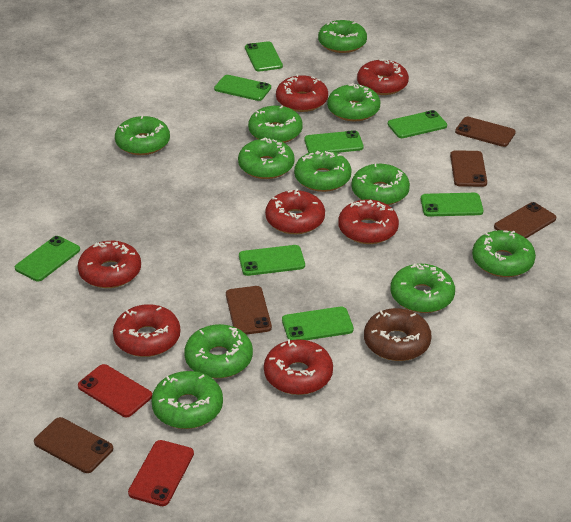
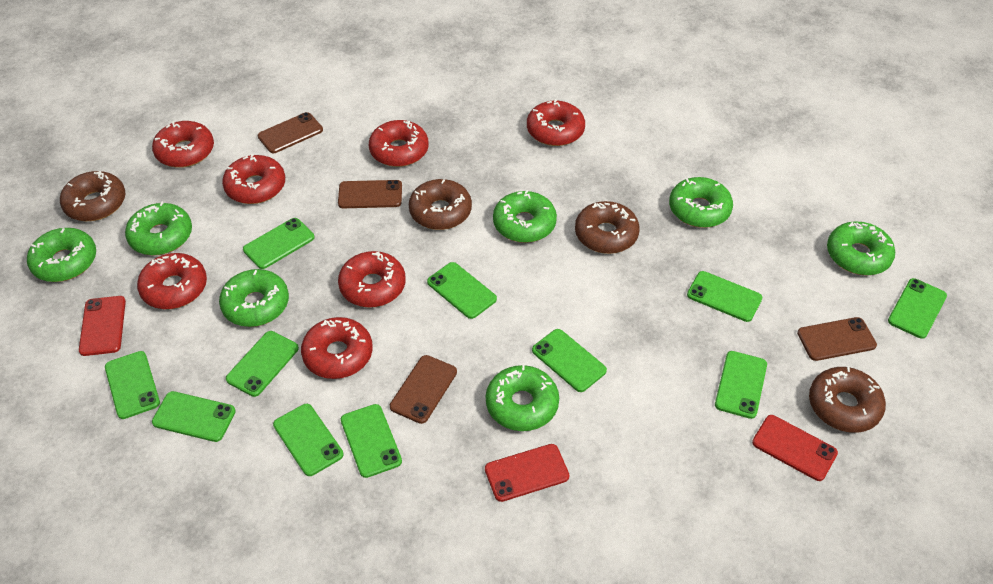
brown donut: [364,308,432,361] = 1 -> [60,171,126,221] [409,179,472,230] [575,201,640,254] [809,366,886,433] = 4
brown phone: [34,417,113,473] [226,286,272,335] [450,150,487,187] [455,117,516,147] [494,202,556,238] = 5 -> [258,112,323,153] [338,180,402,208] [390,355,457,424] [797,317,877,361] = 4
green donut: [115,116,170,155] [151,371,223,429] [184,324,253,378] [238,137,295,179] [248,106,303,143] [294,150,352,192] [318,20,367,53] [327,83,381,121] [351,163,410,205] [391,263,455,313] [472,230,536,277] = 11 -> [27,228,96,282] [125,202,192,256] [219,269,289,327] [486,365,559,431] [493,190,557,243] [669,177,733,228] [827,221,895,275] = 7
green phone: [15,236,80,282] [214,75,271,101] [239,245,305,276] [245,41,283,72] [282,307,354,340] [304,130,364,153] [388,110,447,138] [421,193,483,217] = 8 -> [105,351,160,419] [152,391,236,442] [226,331,299,397] [243,218,314,269] [273,404,344,476] [341,404,402,478] [427,262,497,319] [532,329,607,392] [687,271,762,322] [715,351,767,419] [888,278,947,339] = 11
red phone: [78,364,152,417] [128,440,194,506] = 2 -> [79,296,126,356] [485,444,569,502] [752,415,838,481] = 3

